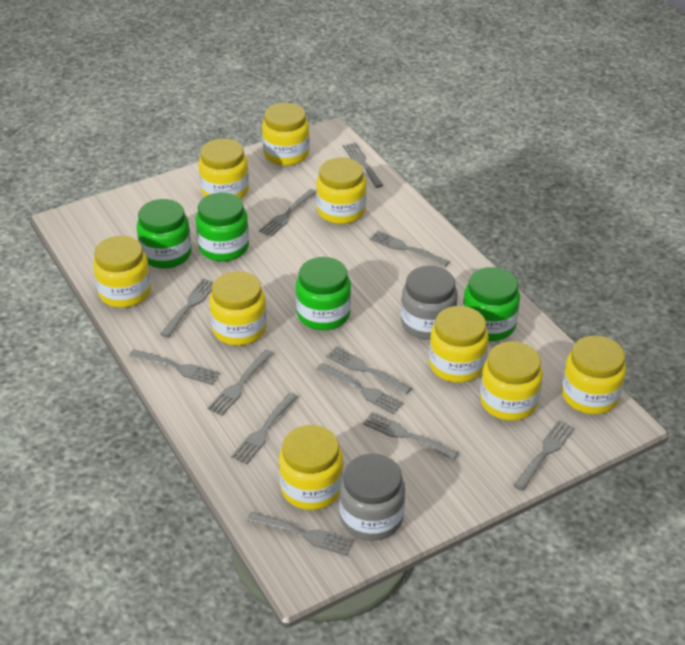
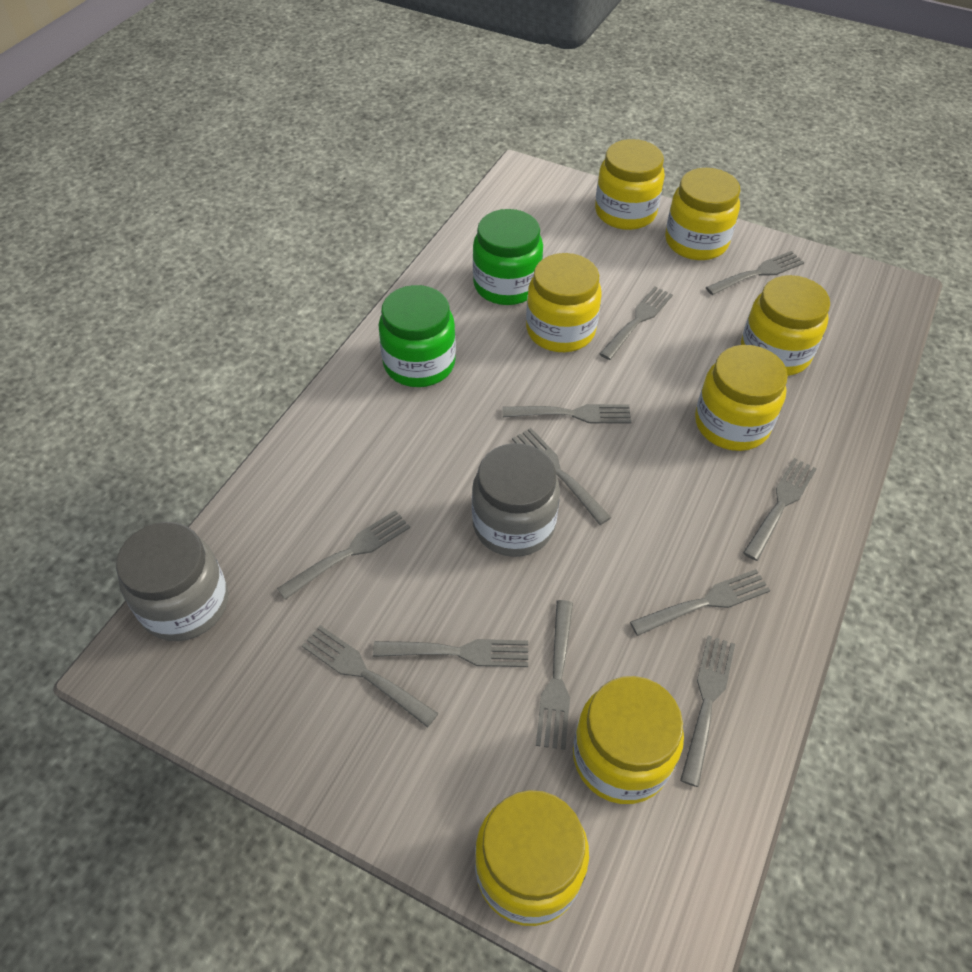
green jar: [137,199,192,269] [196,192,249,262] [296,257,351,330] [463,267,520,341] = 4 -> [379,285,456,387] [473,209,543,305] = 2
grey fork: [129,349,220,385] [160,279,213,338] [207,350,274,416] [231,393,298,465] [247,512,353,556] [259,189,316,237] [317,363,403,414] [326,346,412,395] [343,142,383,188] [363,412,459,460] [370,231,449,267] [513,420,575,491] = 12 -> [277,510,410,600] [302,625,438,728] [373,639,528,667] [502,404,631,424] [512,428,611,525] [536,600,573,750] [600,287,673,360] [630,569,770,636] [680,635,735,787] [706,251,805,295] [743,458,817,561] = 11
yellow jar: [93,236,151,308] [199,138,249,199] [209,271,267,346] [262,103,310,166] [279,425,343,510] [316,157,366,224] [429,306,489,383] [480,341,543,421] [562,335,626,414] = 9 -> [475,790,589,926] [526,253,602,352] [573,676,684,804] [595,139,665,230] [665,168,740,260] [695,345,788,451] [741,275,830,376] = 7

